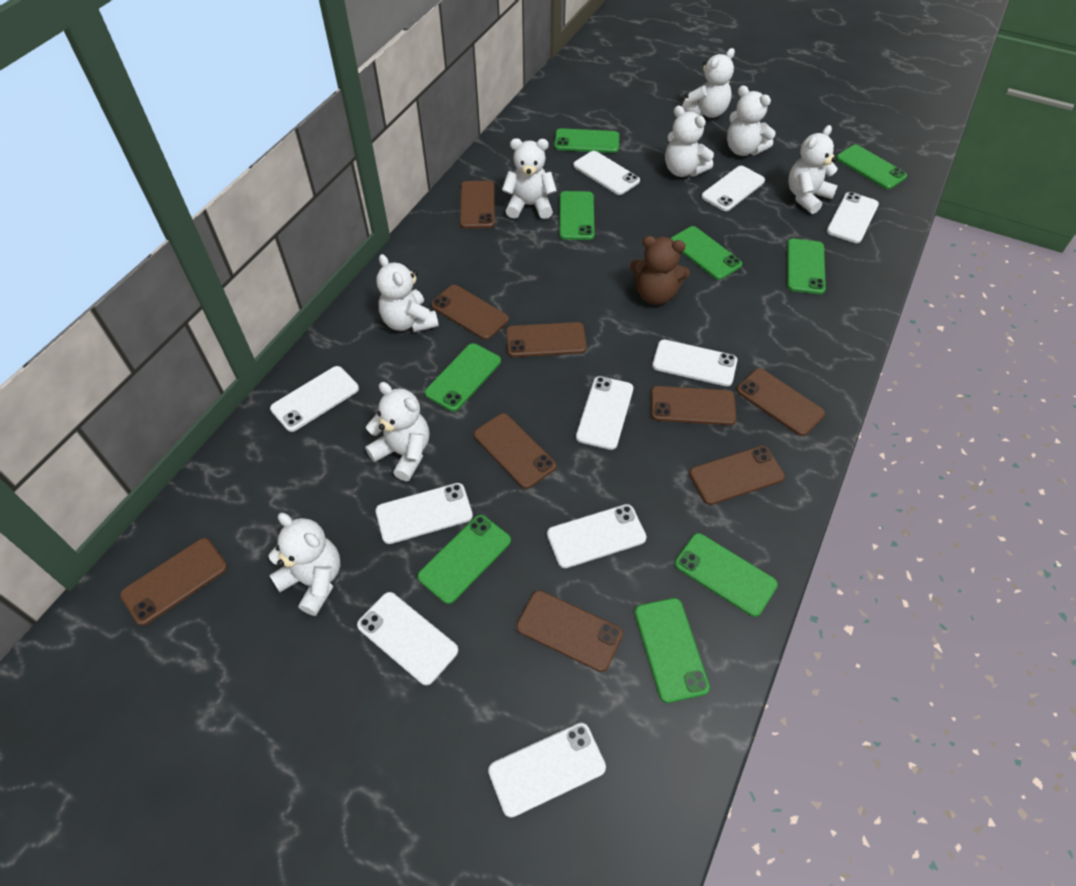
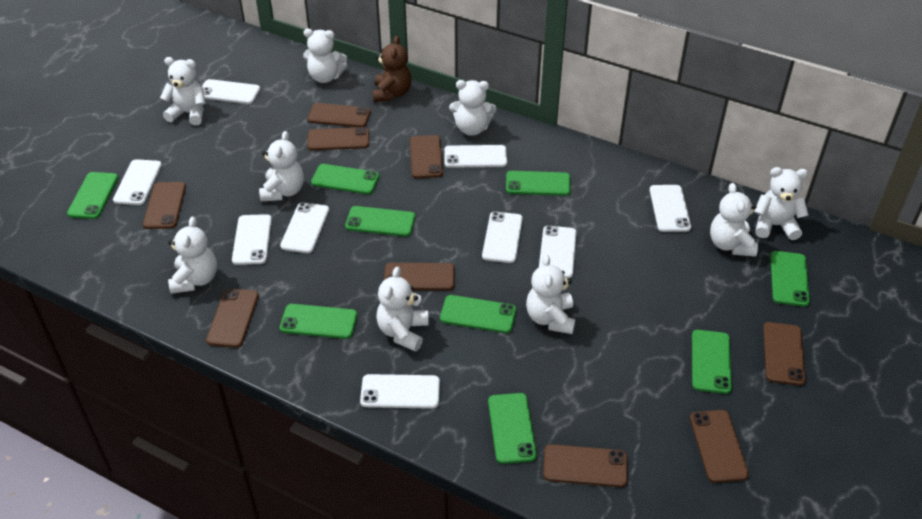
white phone: [270,366,359,432] [357,592,458,685] [375,483,473,544] [488,723,606,818] [547,504,646,568] [573,151,640,195] [576,376,633,450] [652,339,737,386] [701,166,765,211] [827,192,879,243] = 10 -> [113,159,162,205] [202,79,260,104] [232,214,272,265] [280,202,329,253] [360,374,440,409] [444,145,507,168] [482,212,523,263] [539,226,577,278] [649,185,691,232] = 9
white teddy bear: [269,513,340,616] [365,382,429,481] [377,254,439,332] [502,138,557,219] [665,106,714,177] [682,48,735,118] [727,85,776,156] [788,125,838,214] = 8 -> [160,57,206,125] [168,217,217,294] [259,131,304,202] [303,29,347,83] [376,267,428,352] [449,80,497,136] [526,255,575,334] [710,183,758,257] [754,167,809,240] = 9

